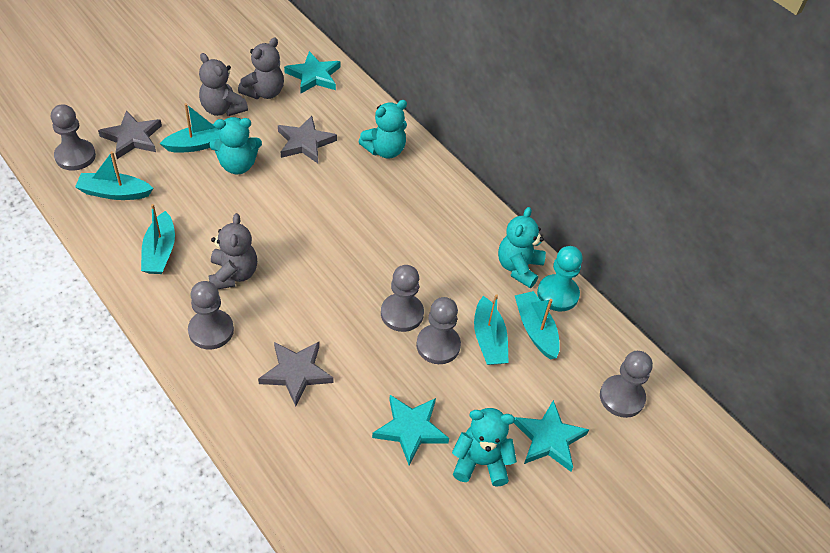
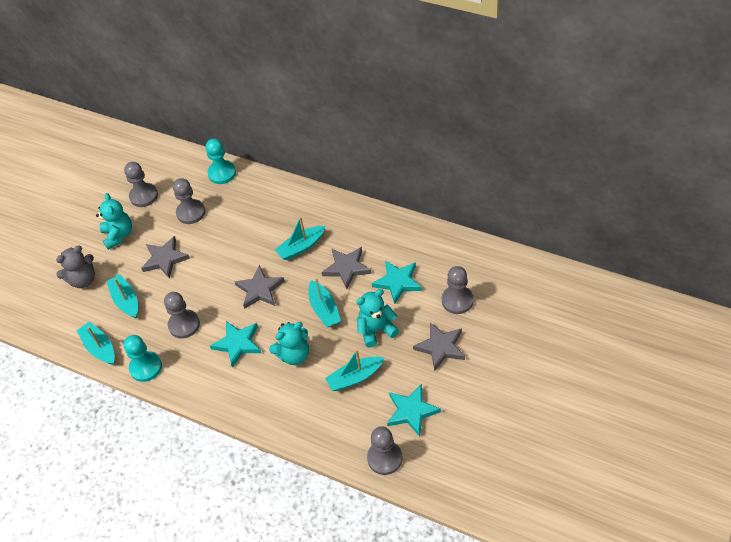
grey star: [98,111,162,159] [258,342,333,406] [278,116,337,163] = 3 -> [141,236,190,279] [235,265,285,309] [322,247,372,289] [413,322,465,371] = 4
grey teddy bear: [199,53,248,116] [208,213,257,289] [238,37,284,99] = 3 -> [56,246,95,288] = 1
turquoise pawn: [537,246,583,311] = 1 -> [124,335,162,382] [206,139,236,184] = 2
turquoise teddy bear: [209,117,262,174] [358,100,407,159] [452,408,517,487] [498,207,546,288] = 4 -> [96,193,132,250] [269,322,309,365] [356,289,399,348] = 3

